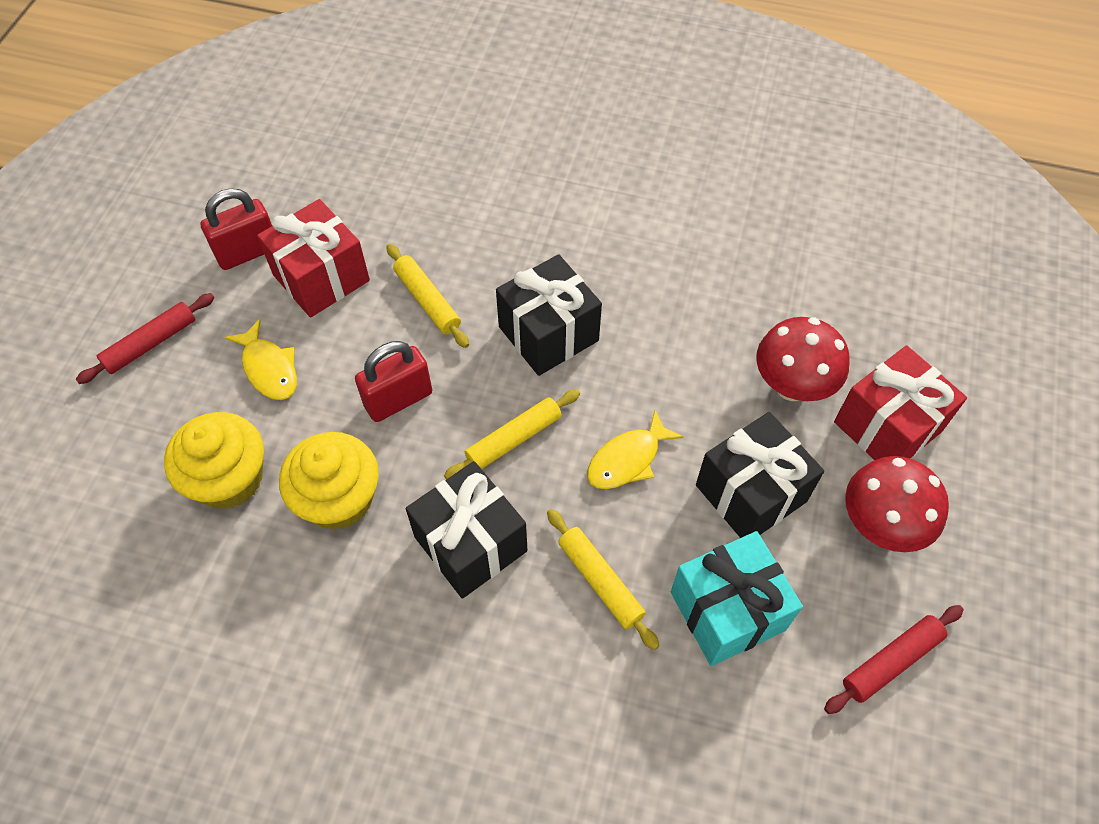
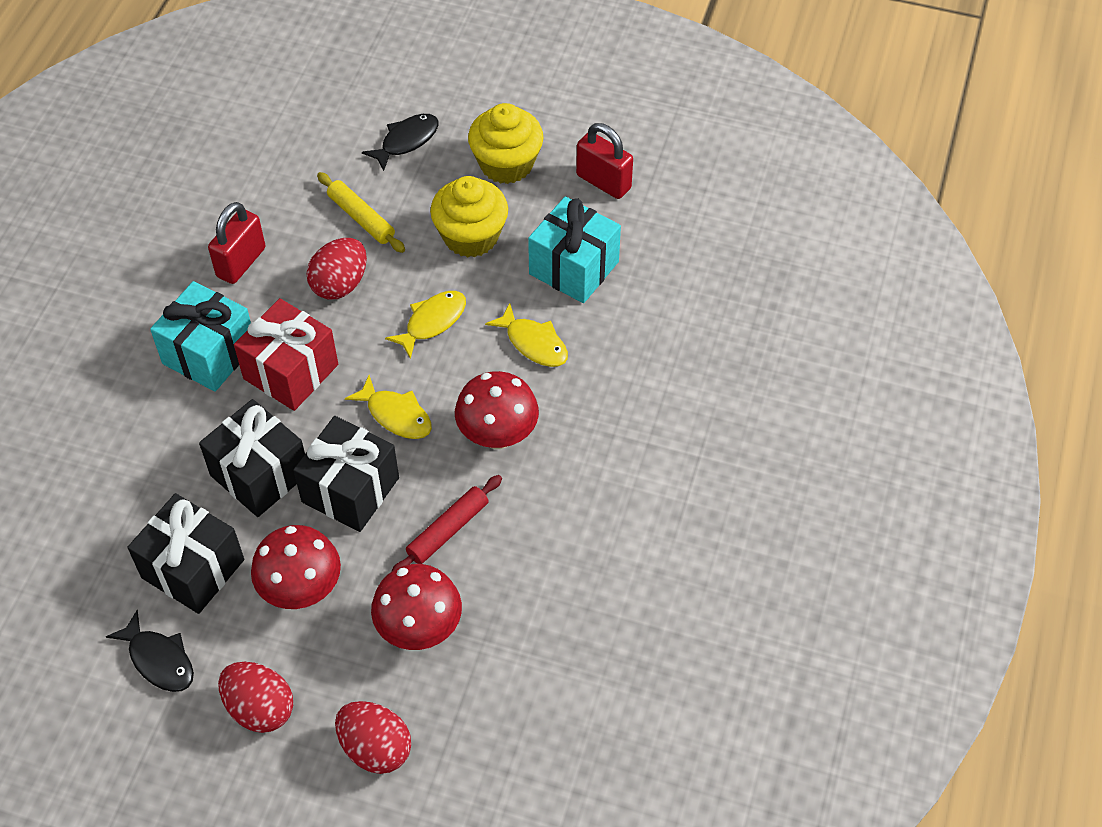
black fish: none = 0 -> [106,610,194,692] [362,114,439,171] = 2
red egg: none = 0 -> [218,662,293,733] [307,238,367,299] [335,701,411,774] = 3
red gift: [257,199,370,318] [834,345,967,460] = 2 -> [234,298,338,411] = 1
red mushroom: [756,317,850,401] [845,456,949,552] = 2 -> [251,525,341,609] [371,564,462,650] [455,371,539,449] = 3
red rolling pin: [76,293,214,384] [824,605,964,714] = 2 -> [391,475,502,572] = 1
turquoise gift: [671,531,803,666] = 1 -> [150,281,251,392] [528,196,621,303] = 2
yellow fish: [225,319,297,400] [587,410,683,489] = 2 -> [345,375,432,439] [385,291,466,359] [485,303,568,367] = 3
yellow rolling pin: [386,244,469,348] [444,389,580,480] [547,509,659,650] = 3 -> [317,172,405,253] = 1

